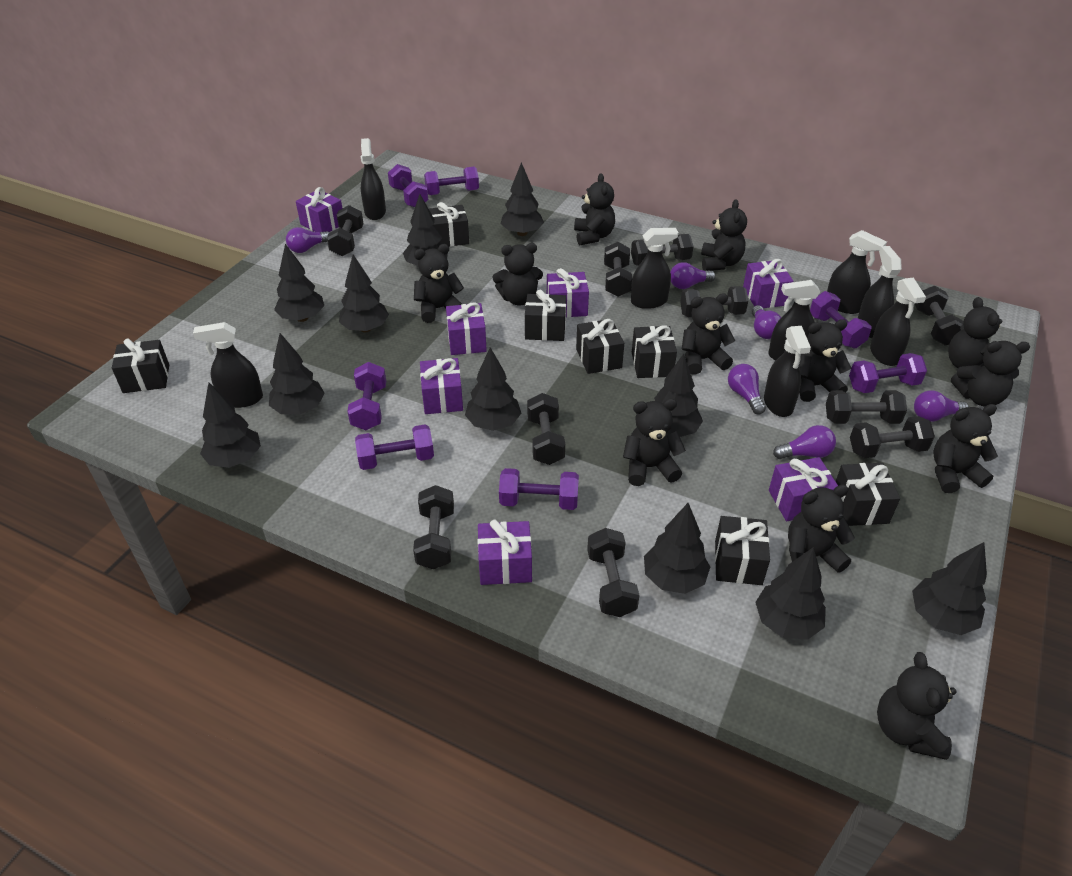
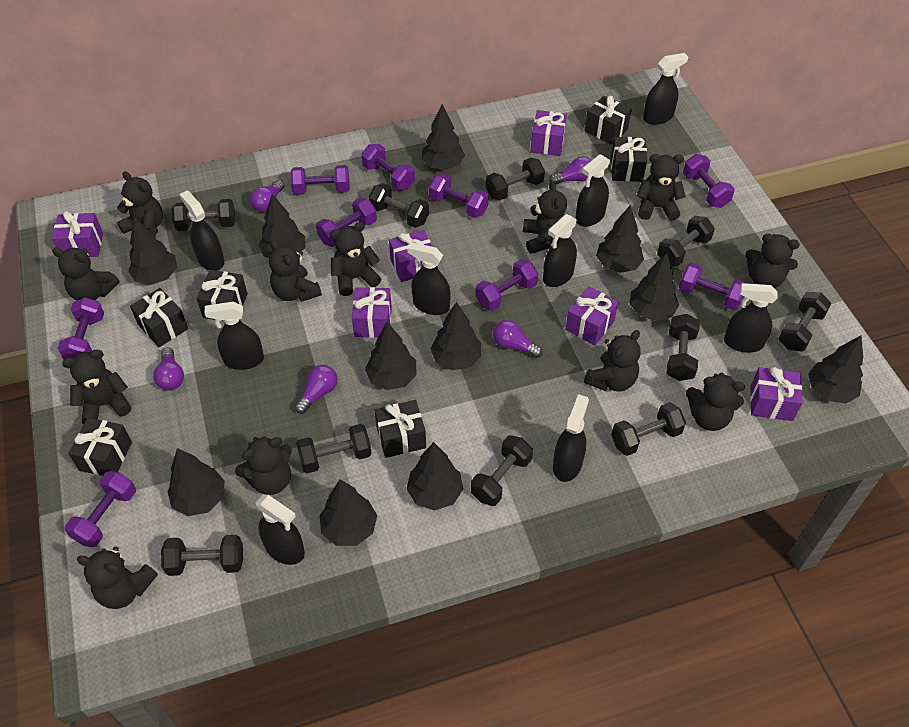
black gift: [112,339,169,393] [429,202,469,247] [525,290,566,341] [576,319,624,374] [632,325,677,378] [715,516,770,585] [835,463,900,526] = 7 -> [68,418,132,476] [130,288,188,347] [197,270,248,321] [375,400,426,458] [585,96,632,145] [611,137,647,182] = 6
black spray bottle: [193,322,263,408] [361,138,386,220] [631,228,678,309] [764,326,811,417] [768,280,820,361] [827,230,887,314] [858,246,902,338] [870,278,926,366] = 8 -> [180,191,224,271] [204,302,264,370] [256,495,305,565] [407,242,451,315] [543,214,577,287] [553,394,589,482] [575,154,611,227] [643,53,688,125] [724,283,778,353] = 9
purple dumbbell: [347,362,386,430] [355,424,434,470] [388,164,428,207] [424,167,479,195] [499,468,579,510] [810,291,872,348] [849,353,927,393] = 7 -> [57,297,104,359] [65,471,136,547] [290,165,350,195] [316,198,377,247] [361,144,415,191] [429,174,489,218] [475,259,538,311] [679,262,747,310] [683,154,735,208] = 9
purple gift: [296,187,343,232] [420,358,463,414] [446,303,487,355] [478,520,532,585] [547,268,589,317] [743,259,793,308] [769,457,838,521] = 7 -> [52,211,103,257] [352,287,392,338] [389,230,433,282] [531,110,567,156] [565,286,619,345] [750,367,803,421] = 6
purple light bulb: [286,227,330,253] [670,262,716,289] [728,364,766,414] [752,305,781,339] [773,425,836,459] [914,390,969,422] = 6 -> [153,348,184,391] [250,180,285,212] [295,365,337,414] [493,320,542,358] [549,156,592,184] = 5

